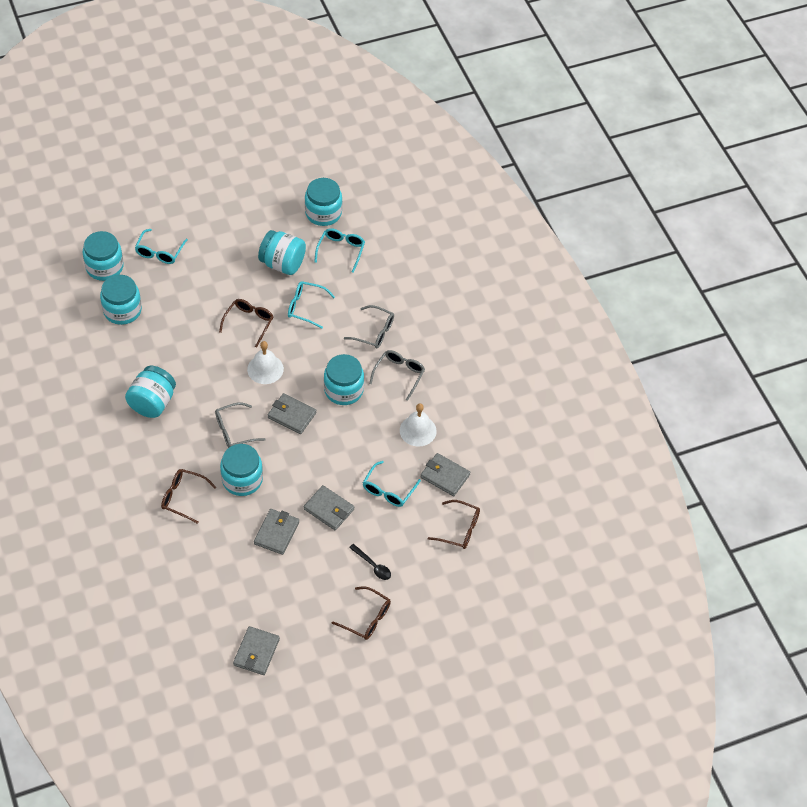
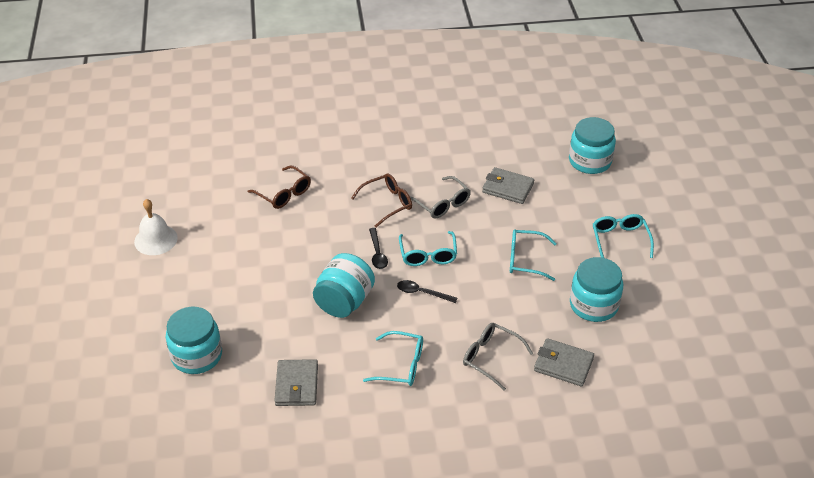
black spoon: [349,544,391,580] = 1 -> [369,228,388,269] [397,280,457,303] = 2
brown glasses: [161,469,216,524] [219,299,274,348] [332,586,391,640] [428,500,480,549] = 4 -> [247,165,311,209] [351,173,412,228] = 2
grey glasses: [215,402,266,448] [344,305,394,349] [369,350,425,401] = 3 -> [410,176,471,219] [463,323,533,390] = 2
grey wallet: [233,626,280,675] [254,509,299,555] [268,393,317,434] [304,485,354,530] [421,453,470,496] = 5 -> [274,359,318,406] [482,167,534,204] [534,338,594,386] = 3
turquoise jar: [83,231,124,281] [100,275,142,325] [125,366,176,418] [220,444,263,496] [258,230,306,275] [305,178,342,226] [324,354,364,405] = 7 -> [166,307,222,374] [313,253,375,318] [569,117,616,174] [570,257,623,322] = 4
white bell: [247,341,284,384] [400,403,437,446] = 2 -> [134,199,178,255] = 1

